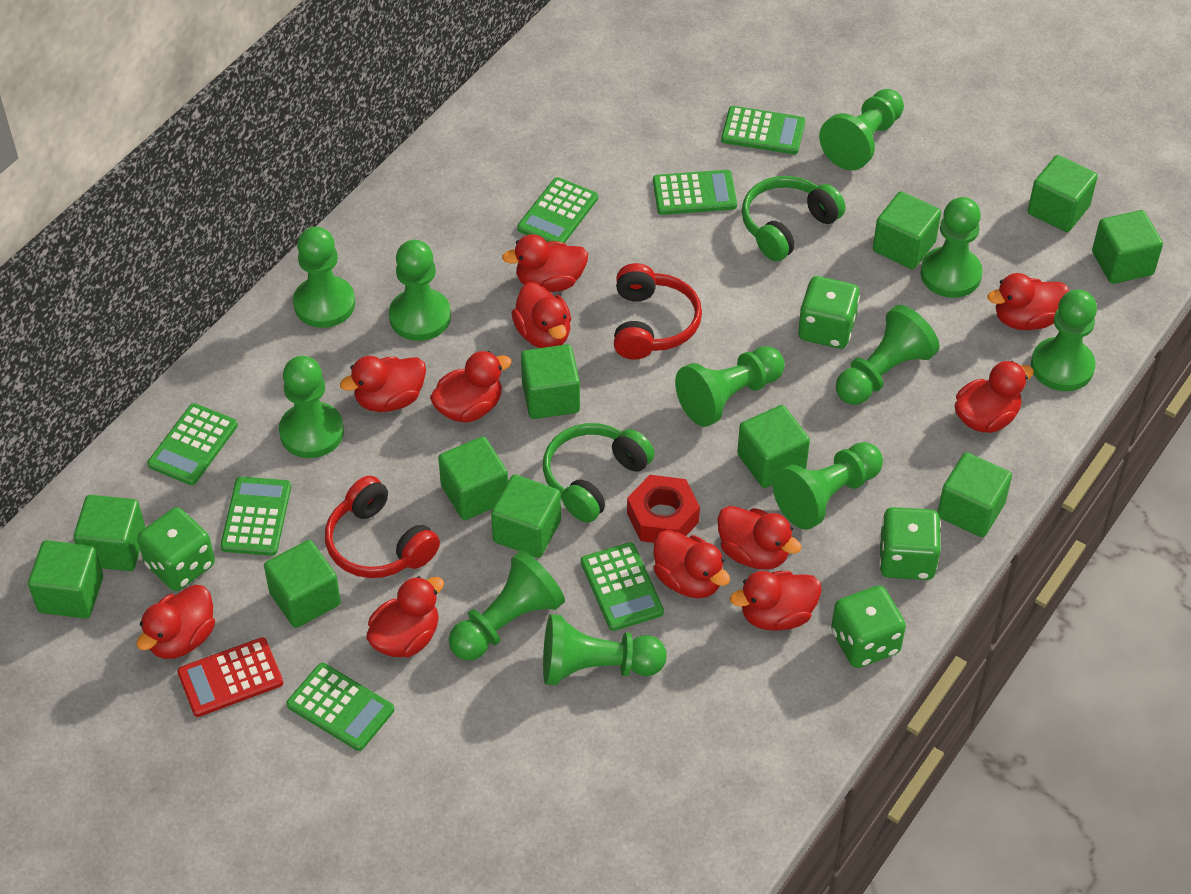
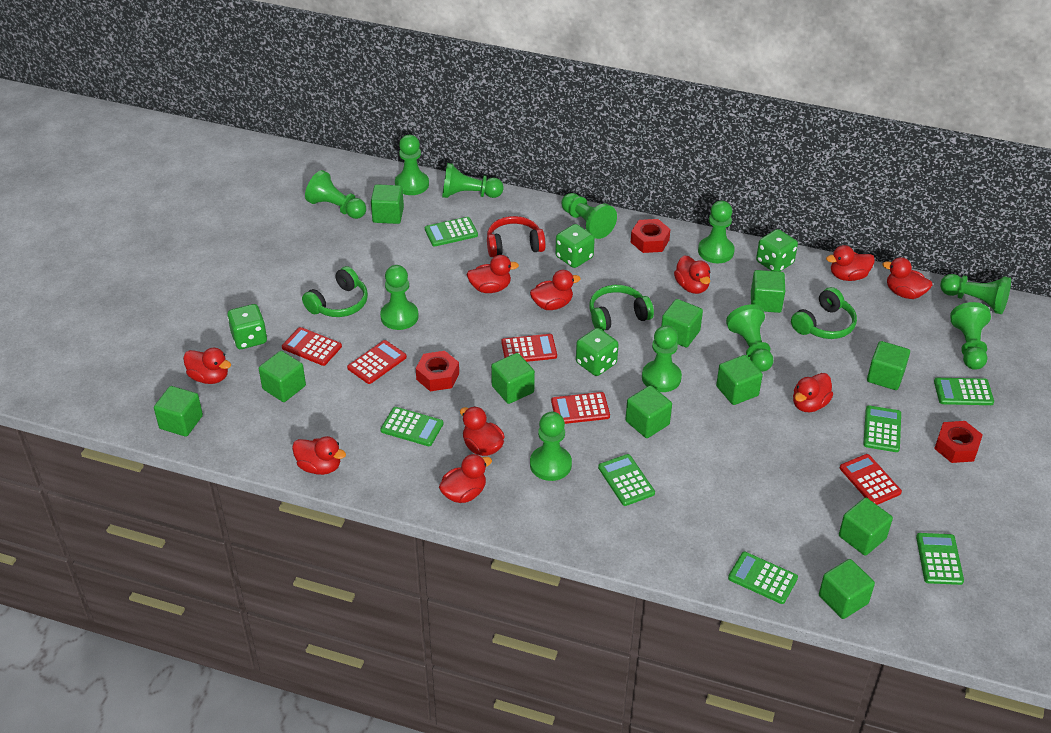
green headphones: [543,423,655,523] [742,176,846,261] = 2 -> [302,266,368,317] [589,285,654,331] [791,287,857,339] = 3
red calculator: [177,637,283,717] = 1 -> [282,327,342,366] [347,340,407,384] [501,334,557,362] [551,392,610,424] [840,454,902,505] = 5
red duck: [137,585,215,659] [340,356,426,412] [367,576,444,658] [430,351,512,422] [502,234,588,292] [512,282,571,348] [653,530,730,598] [717,506,801,569] [730,571,822,631] [955,361,1034,433] [987,273,1069,330] = 11 -> [183,348,231,384] [292,436,346,475] [439,454,492,503] [460,406,505,456] [467,255,519,293] [530,270,581,310] [674,255,710,294] [793,373,833,412] [826,245,875,281] [882,257,932,299] = 10
red headphones: [325,476,440,578] [614,263,702,359] = 2 -> [487,216,546,257] = 1
red nut: [627,475,700,543] = 1 -> [416,351,459,391] [631,219,671,253] [934,421,983,463] = 3

